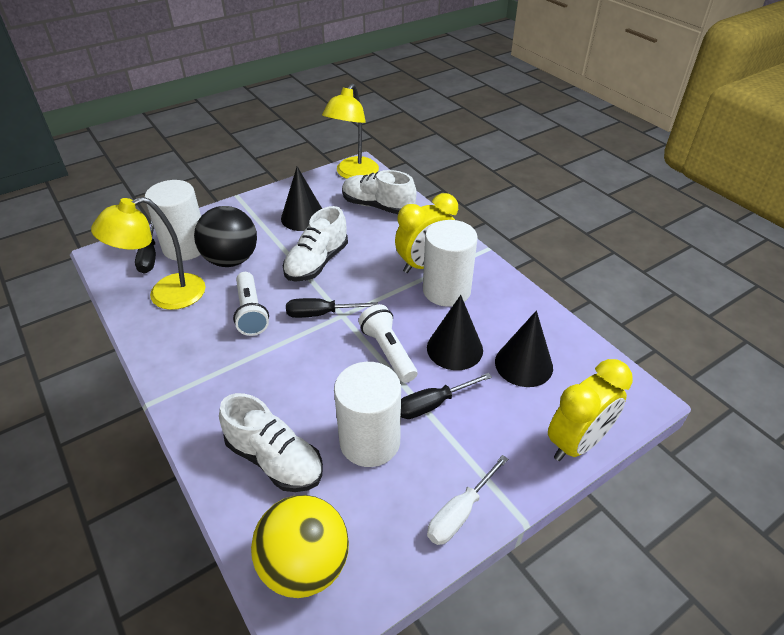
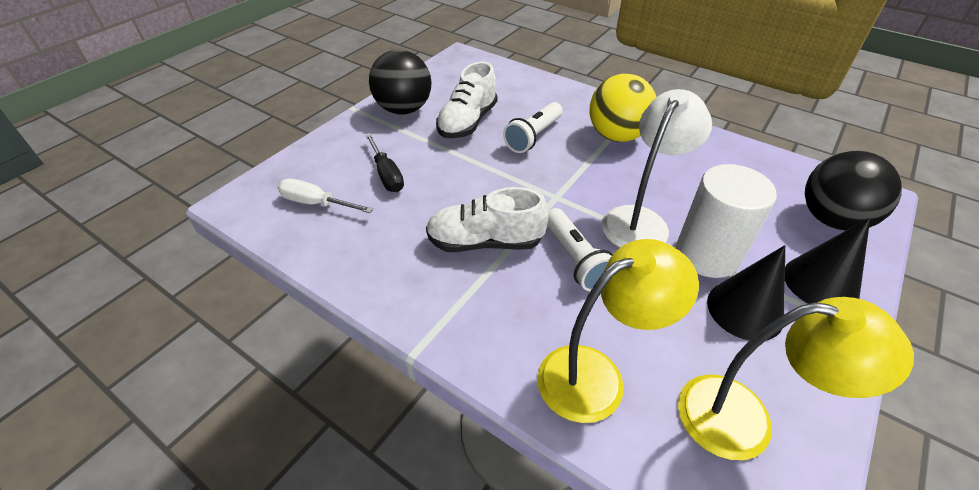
black ball: [194,206,257,267] = 1 -> [369,50,432,115] [805,151,902,230] = 2
black cone: [281,167,322,231] [427,295,483,370] [495,311,553,387] = 3 -> [707,245,785,340] [785,218,870,304] = 2
black screwdriver: [135,220,156,274] [286,298,378,318] [401,373,492,419] = 3 -> [365,133,404,192] = 1
white cylinder: [145,180,201,261] [334,362,401,467] [423,220,478,307] = 3 -> [676,164,777,278] = 1
white lamp: none = 0 -> [601,89,712,247] = 1
white shoe: [219,393,323,492] [283,206,348,281] [342,170,416,214] = 3 -> [426,187,549,252] [436,61,498,138] = 2
yellow clock: [395,193,458,273] [548,359,633,461] = 2 -> none = 0

